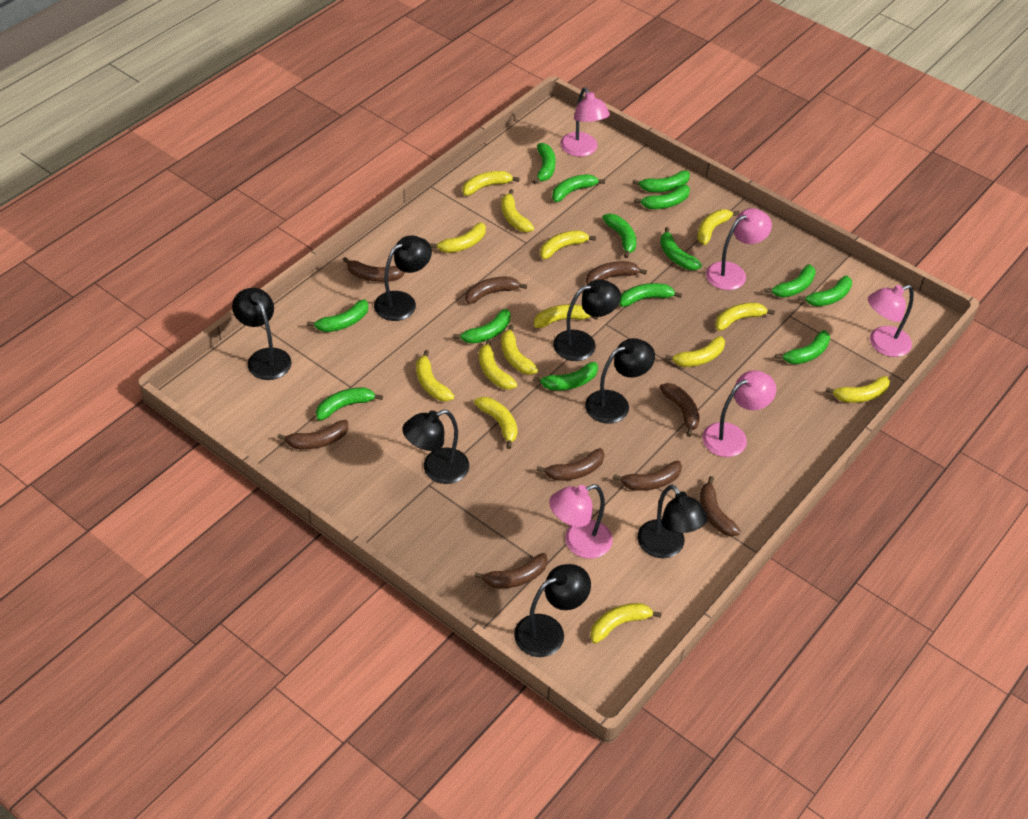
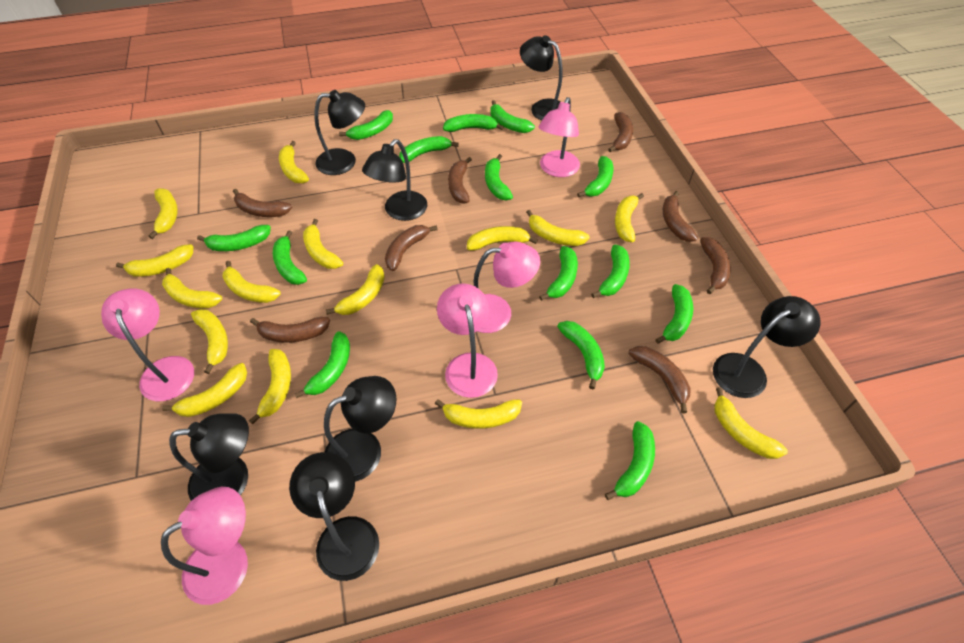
brown banana: [277,420,348,449] [343,257,405,282] [465,277,527,304] [474,553,548,588] [537,448,605,481] [586,261,647,285] [613,461,682,491] [659,383,700,437] [700,476,741,537] = 9 -> [233,189,292,217] [250,317,330,343] [385,225,438,271] [448,157,472,204] [608,112,633,152] [629,346,691,413] [663,191,698,242] [700,237,731,294] = 8
yellow banana: [416,350,454,401] [430,222,486,253] [462,171,520,196] [474,397,518,449] [479,339,517,390] [501,189,534,232] [501,324,538,375] [534,304,598,328] [540,230,596,259] [590,603,662,644] [665,336,725,367] [697,209,739,245] [715,303,775,331] [825,376,890,403] = 14 -> [116,244,193,277] [148,188,178,239] [162,268,222,308] [162,363,247,417] [191,309,228,374] [222,261,281,303] [249,349,291,425] [279,141,309,183] [303,219,343,269] [326,264,385,315] [435,399,522,429] [467,226,538,251] [526,210,590,246] [615,193,644,242] [714,387,788,459] = 15

